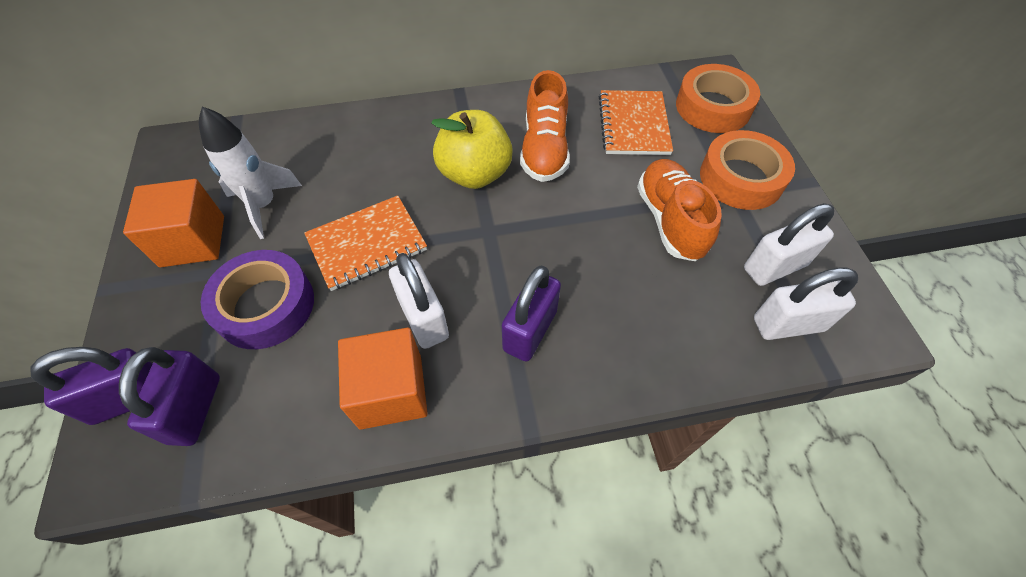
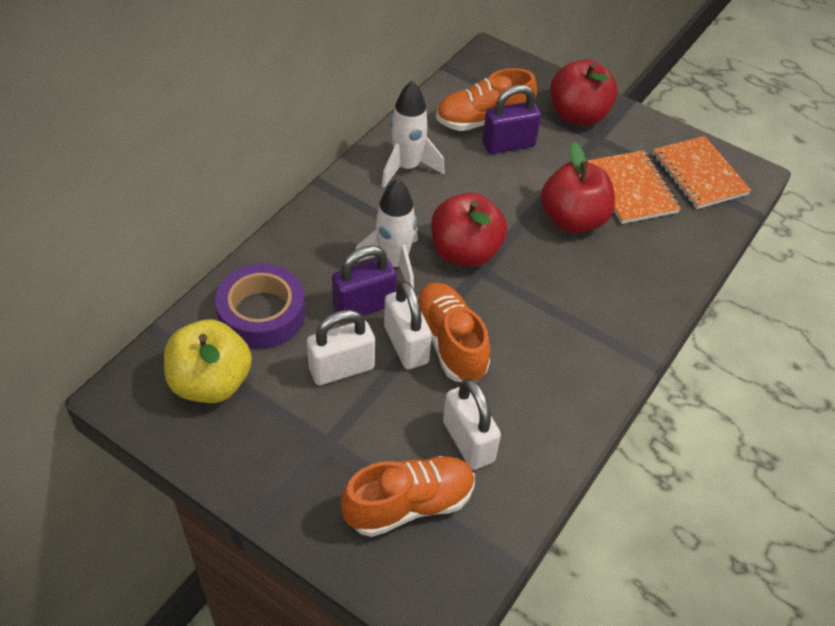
orange cube: [123,179,224,267] [338,328,428,429] = 2 -> none = 0
orange shoe: [520,70,570,182] [637,159,722,261] = 2 -> [341,456,475,537] [417,283,490,382] [436,68,537,131] = 3
orange tape: [676,64,760,133] [700,130,795,210] = 2 -> none = 0
purple padlock: [30,347,153,425] [119,347,220,446] [502,266,561,362] = 3 -> [332,245,397,315] [482,85,541,154] = 2
red apple: none = 0 -> [431,192,507,267] [541,142,615,233] [550,59,618,126] = 3
white rocket: [199,107,302,239] = 1 -> [355,179,418,289] [381,81,445,188] = 2

